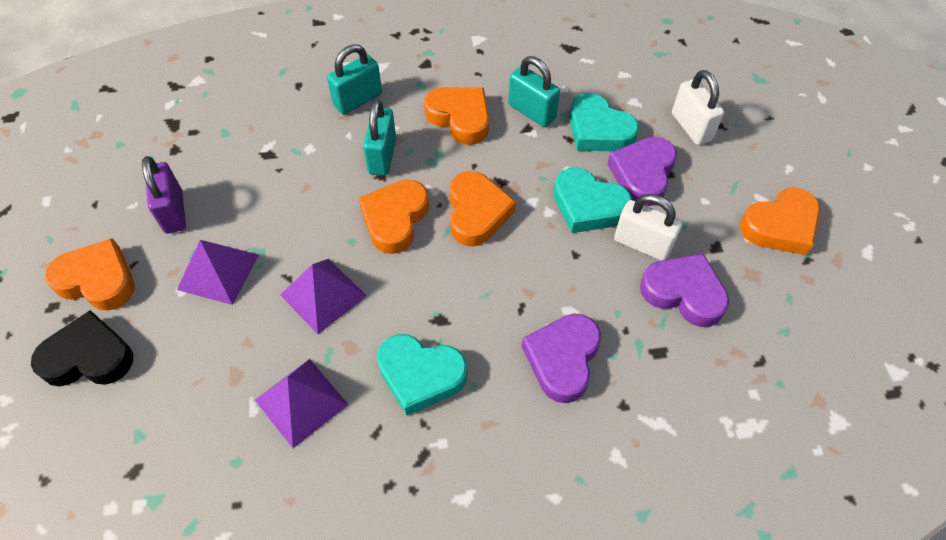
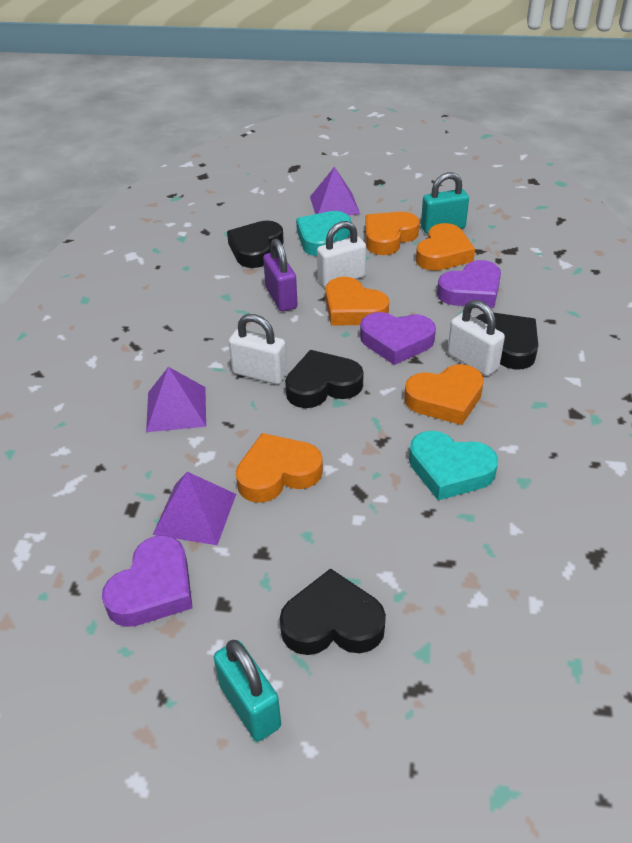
black heart: [31,310,133,386] = 1 -> [227,221,284,268] [280,568,386,655] [285,350,364,408] [475,313,538,370] = 4
turquoise heart: [377,334,467,415] [554,168,632,233] [569,93,639,151] = 3 -> [296,211,351,256] [409,431,498,500] = 2
turquoise padlock: [327,44,382,114] [363,99,396,176] [508,56,560,127] = 3 -> [214,640,281,741] [421,172,469,234] = 2
white padlock: [614,194,682,261] [672,70,724,145] = 2 -> [229,314,287,384] [317,221,366,288] [448,300,505,376] = 3

